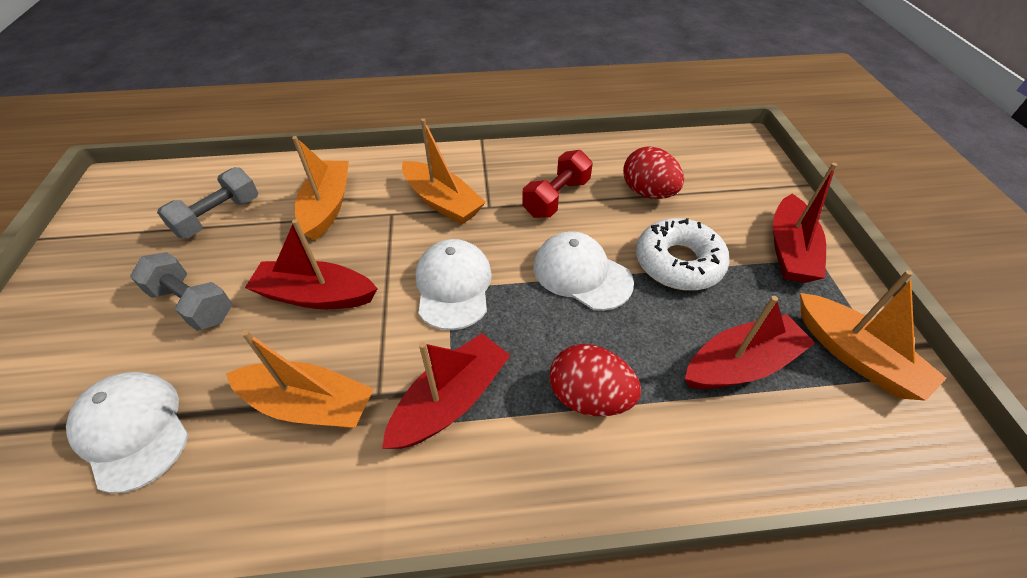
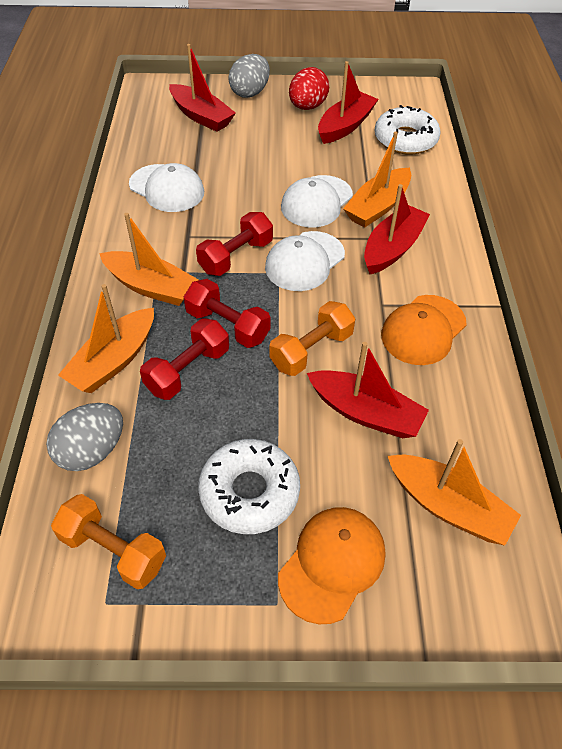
grey dumbbell: [130,252,232,331] [157,167,258,238] = 2 -> none = 0
grey egg: none = 0 -> [46,403,123,471] [228,54,270,98] = 2
orange cap: none = 0 -> [278,507,385,624] [381,295,467,365] = 2
orange dumbbell: none = 0 -> [51,494,166,589] [269,301,355,376] = 2
red dumbbell: [522,150,593,218] = 1 -> [140,319,229,400] [184,279,270,348] [196,212,273,276] = 3
red egg: [549,344,641,416] [623,146,684,199] = 2 -> [289,67,329,110] = 1
white donut: [636,218,730,291] = 1 -> [198,439,300,534] [374,105,441,155] = 2

